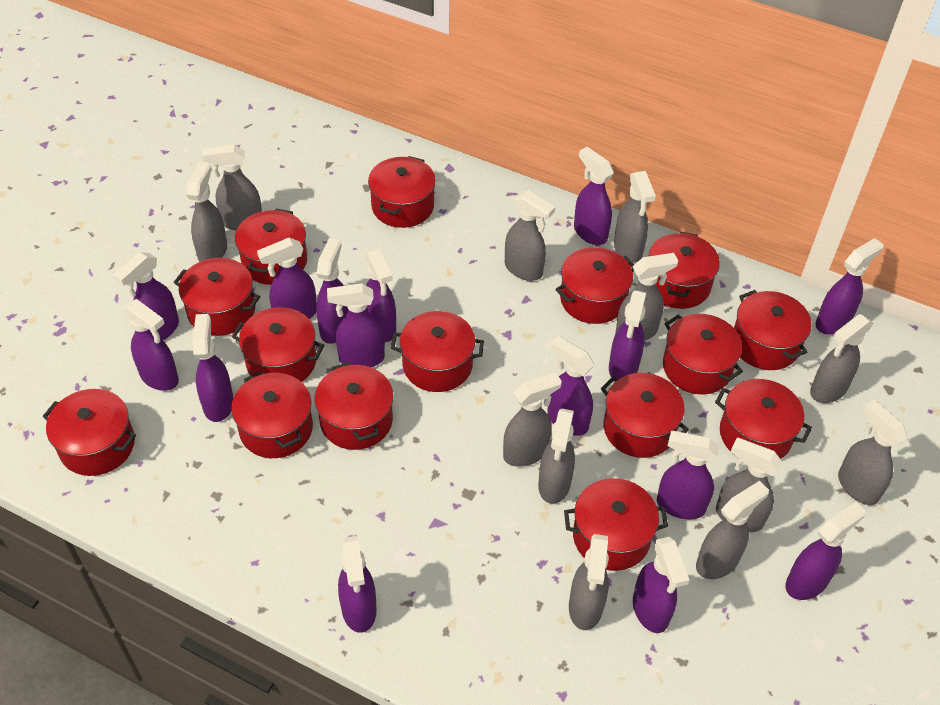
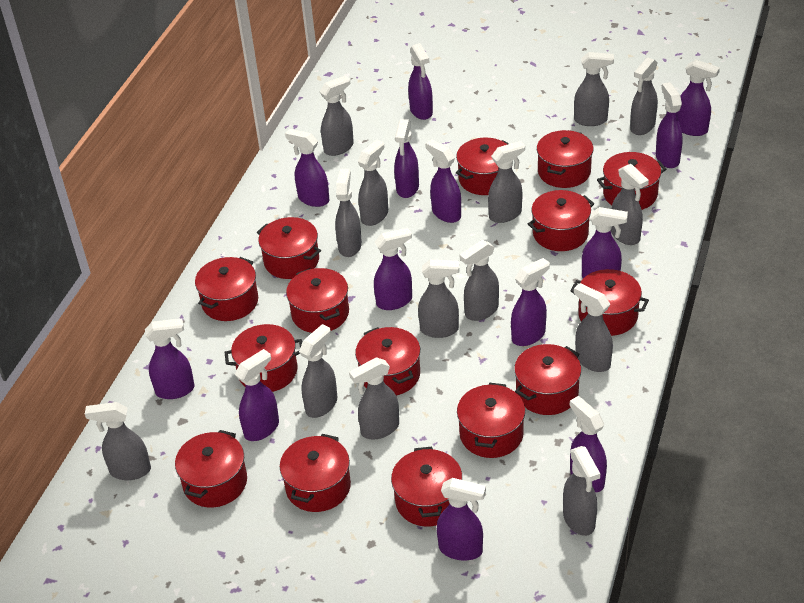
grey spray bottle: [186,162,227,262] [202,145,262,230] [503,372,562,467] [505,190,555,281] [538,408,575,504] [569,534,609,630] [614,171,656,263] [616,253,679,341] [696,481,769,579] [716,438,783,532] [810,314,874,403] [838,400,907,505] = 12 -> [85,402,151,480] [299,324,337,418] [320,76,354,156] [335,169,362,257] [349,357,399,439] [358,140,388,226] [418,259,460,338] [460,240,499,321] [488,141,525,223] [563,446,600,536] [574,52,614,126] [574,283,613,372] [611,164,649,245] [630,57,658,135] = 14
purple spray bottle: [114,252,179,340] [123,299,179,391] [193,314,234,422] [257,238,317,319] [316,238,348,344] [327,283,385,367] [338,536,377,633] [365,249,396,342] [547,336,594,436] [574,147,614,245] [609,290,646,379] [633,537,689,633] [657,431,719,520] [786,502,866,600] [815,238,884,335] = 15 -> [145,319,195,399] [235,349,279,441] [285,129,329,207] [374,228,412,310] [394,119,419,198] [408,43,433,120] [425,139,461,223] [437,478,486,561] [511,258,550,346] [570,396,607,492] [582,207,628,278] [656,82,683,168] [677,60,720,136] = 13

